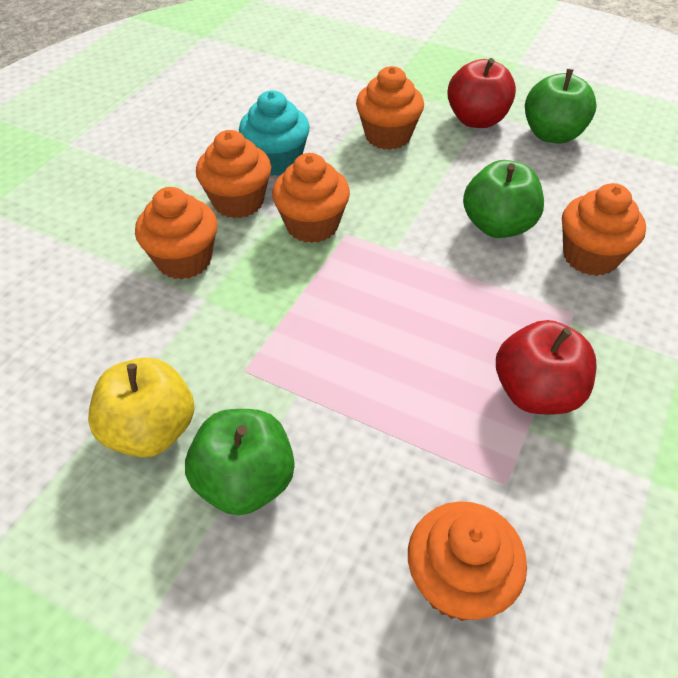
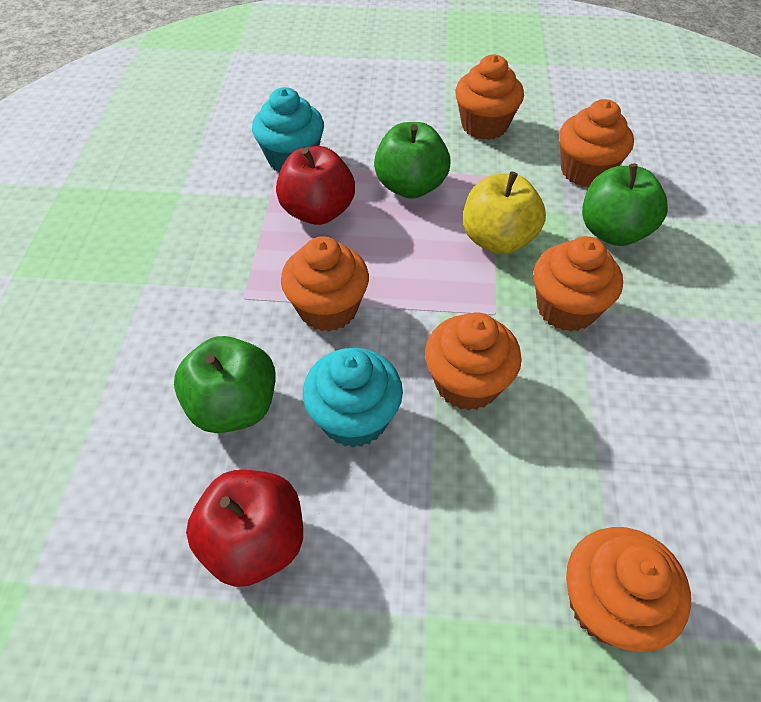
turquoise cupcake: [239,90,310,176] = 1 -> [252,87,324,173] [303,348,403,448] = 2

